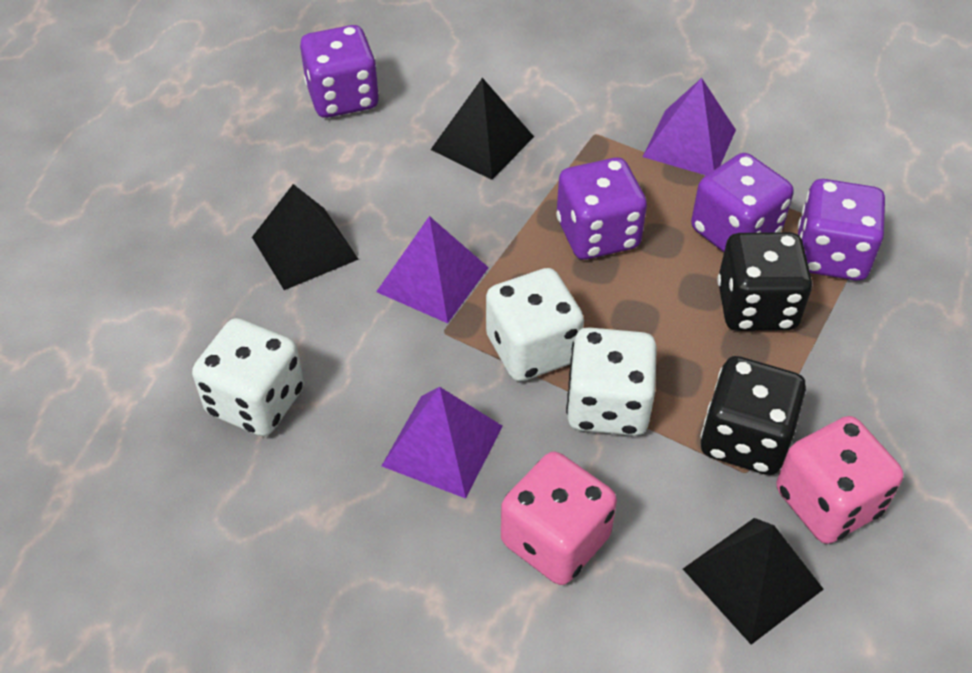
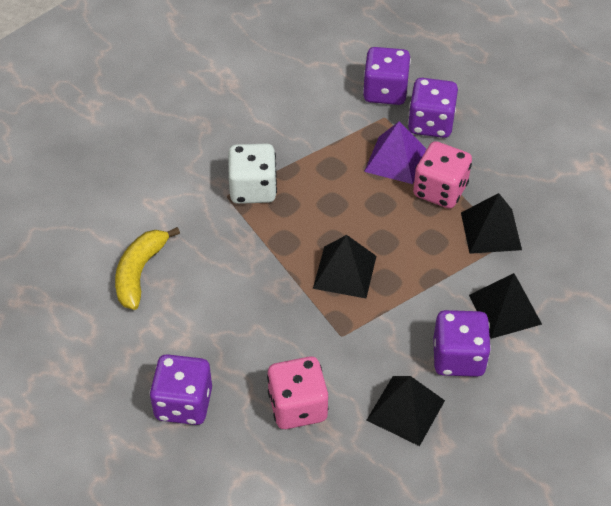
black dice: [700,356,806,475] [717,232,813,331] = 2 -> none = 0
black pyramid: [252,184,359,290] [431,78,534,180] [683,518,824,645] = 3 -> [313,235,376,298] [366,376,445,446] [461,193,522,254] [469,273,542,339] = 4
purple pyramid: [376,216,489,323] [382,387,503,499] [642,78,736,175] = 3 -> [364,121,426,184] = 1
white dice: [192,318,304,436] [486,268,584,381] [566,327,657,436] = 3 -> [228,144,277,204] = 1
yellow banana: none = 0 -> [115,227,180,310] = 1

